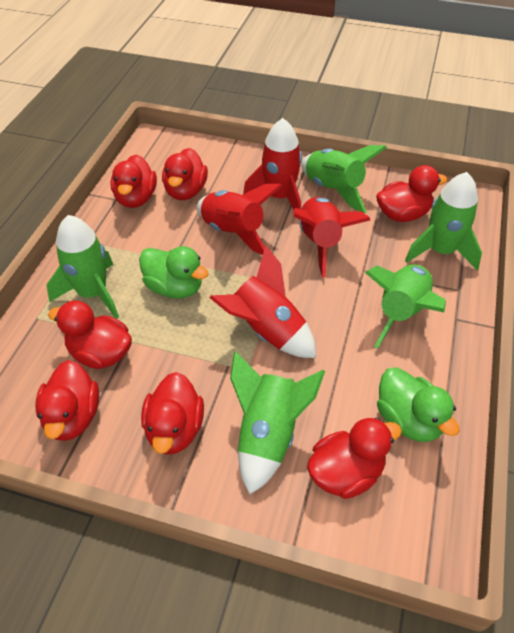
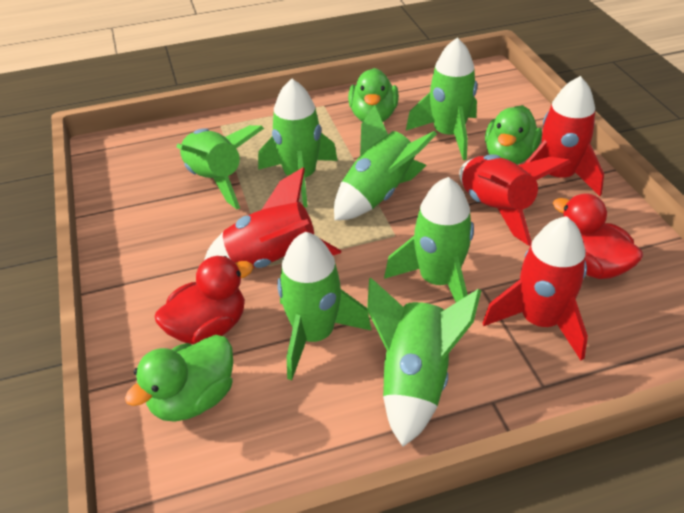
green duck: [139,246,209,299] [377,367,459,442] = 2 -> [125,335,233,422] [348,68,399,122] [485,105,542,165] = 3
green rocket: [47,215,119,319] [230,351,325,494] [301,145,387,213] [365,264,446,349] [405,172,482,270] = 5 -> [176,125,264,209] [258,79,338,208] [277,232,372,380] [334,105,437,221] [367,278,481,447] [384,177,474,302] [406,37,477,160] = 7
red duck: [35,360,99,441] [48,300,132,369] [111,155,157,208] [141,372,204,455] [162,148,208,200] [307,417,402,499] [376,165,447,222] = 7 -> [155,256,253,344] [553,193,643,279] = 2

